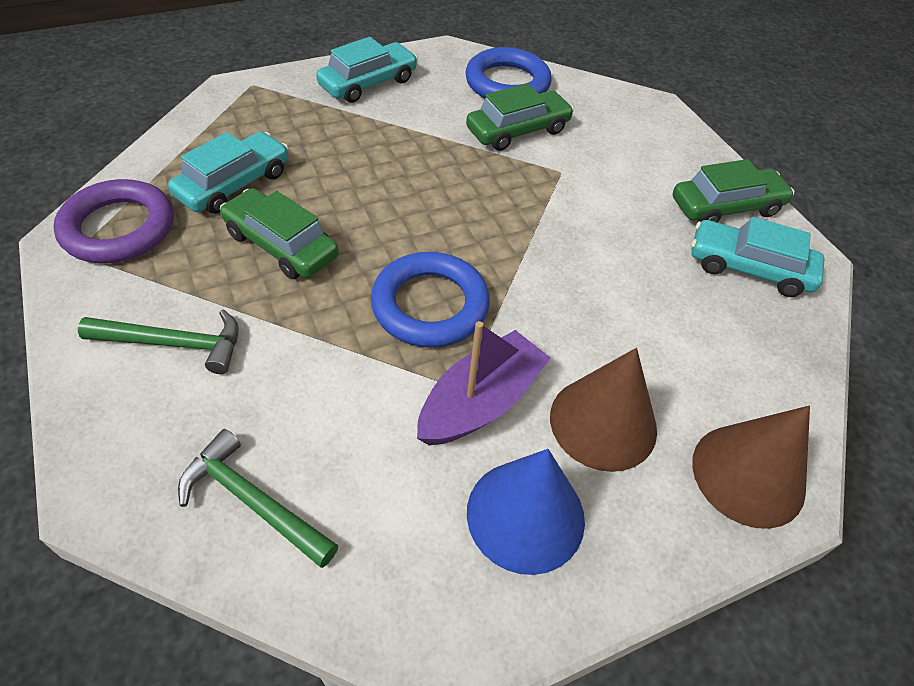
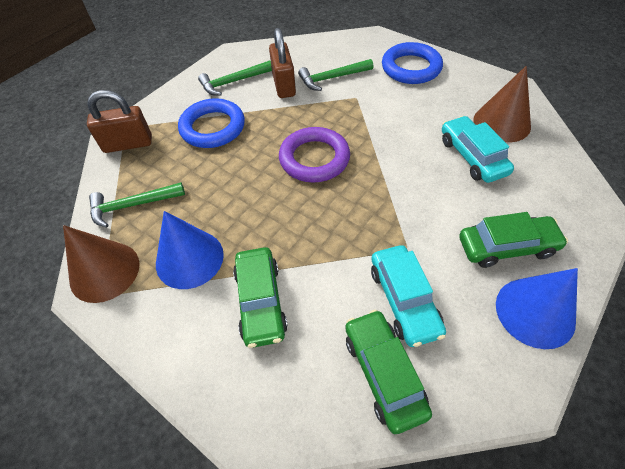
blue cone: [467,449,585,575] = 1 -> [156,211,224,289] [496,268,578,349] = 2
brown padlock: none = 0 -> [87,90,152,153] [269,28,296,98] = 2
green hammer: [78,309,239,374] [178,429,339,568] = 2 -> [89,182,185,227] [198,61,272,96] [298,59,373,91] = 3
purple boat: [417,321,551,445] = 1 -> none = 0
turquoise car: [168,131,289,214] [316,37,418,103] [691,217,825,297] = 3 -> [371,245,446,347] [442,116,514,183] = 2

